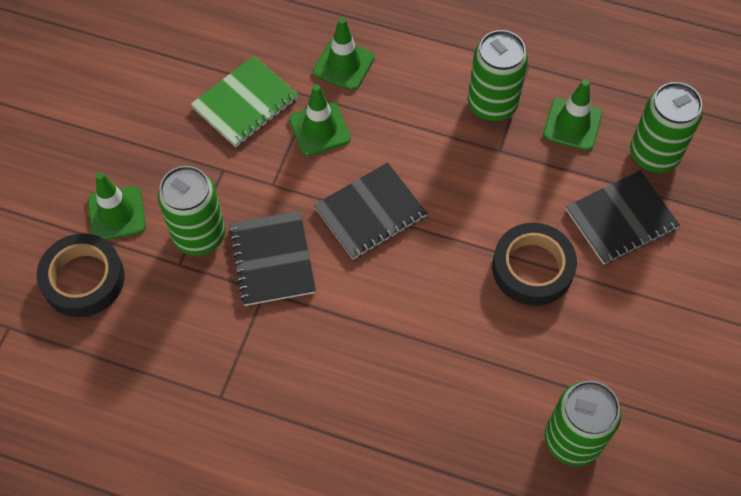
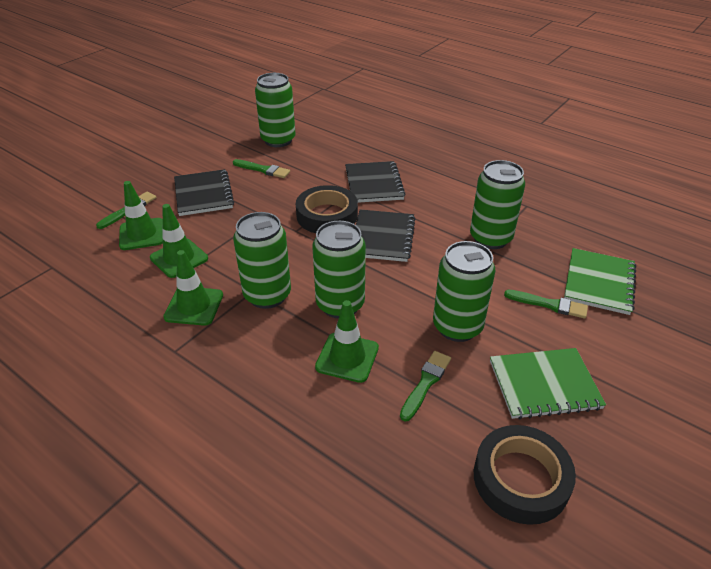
green brush: none = 0 -> [96,192,157,229] [233,159,290,178] [400,351,451,421] [504,290,588,319] = 4
green can: [158,166,225,256] [468,30,528,122] [545,381,622,466] [630,82,703,173] = 4 -> [233,212,291,309] [255,73,295,147] [312,221,366,318] [433,241,496,342] [470,160,525,249] = 5
green notebook: [191,56,298,147] = 1 -> [490,348,606,419] [564,248,636,315] = 2

